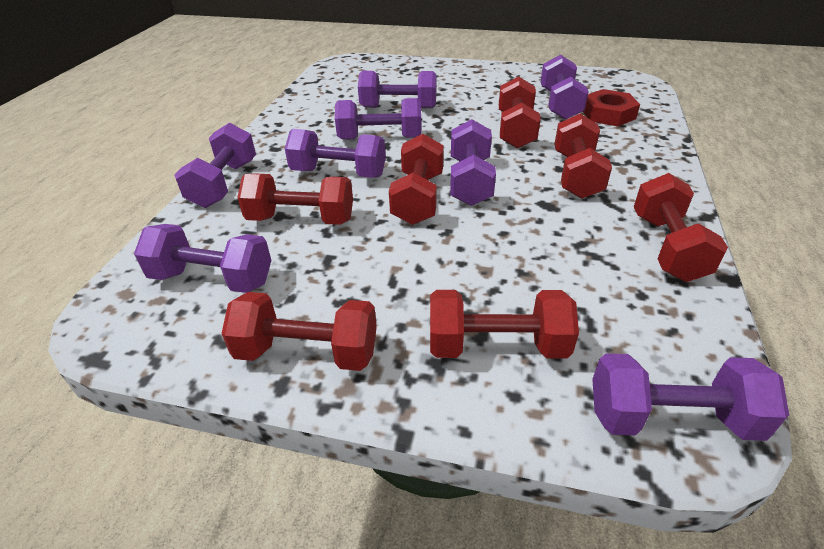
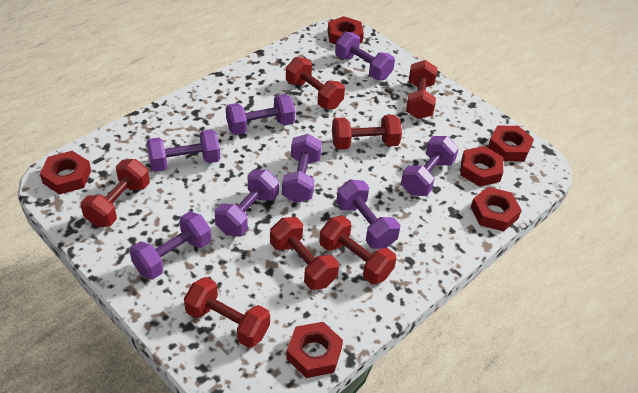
red nut: [583,89,640,126] = 1 -> [40,151,91,194] [286,322,343,378] [328,16,364,44] [460,146,503,187] [471,187,522,231] [488,126,534,161] = 6

